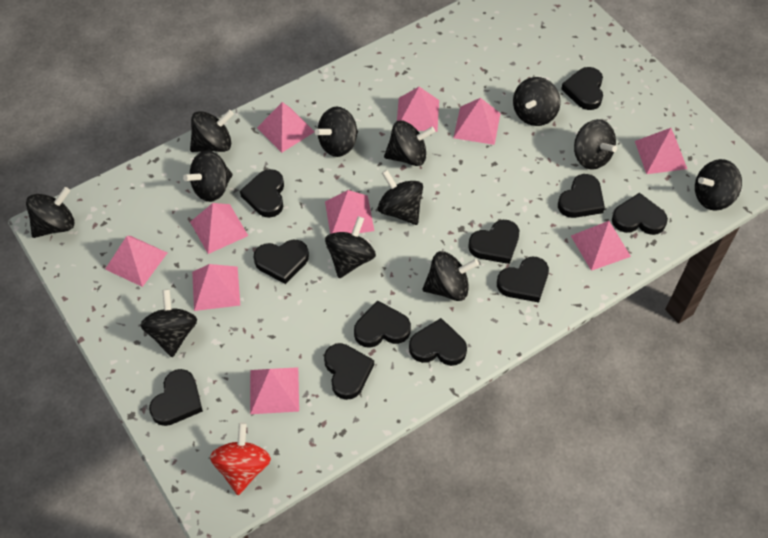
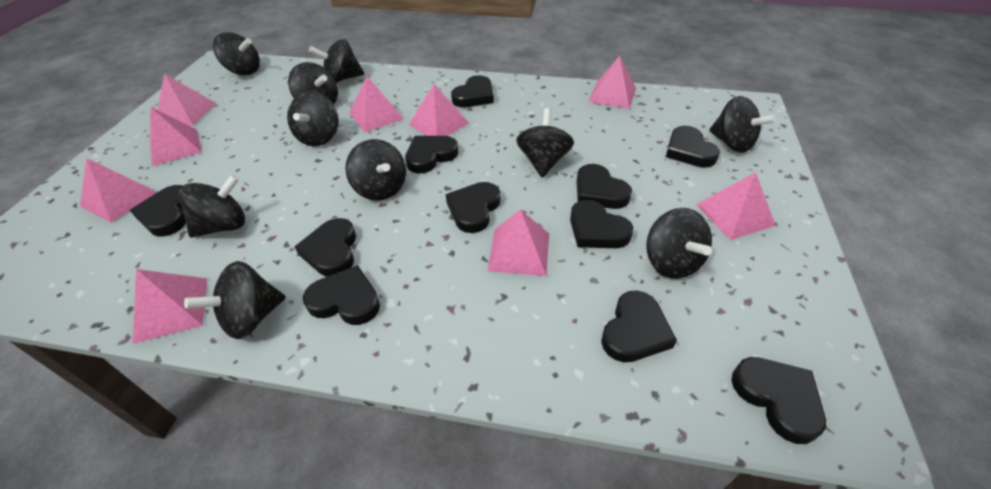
black spinning top: [26,187,74,238] [140,289,197,357] [183,150,233,202] [190,110,234,152] [315,107,358,157] [325,216,376,278] [378,170,423,225] [384,121,435,166] [423,251,479,301] [513,77,561,126] [574,119,617,170] [695,159,742,211] = 12 -> [178,175,245,238] [184,261,286,339] [213,32,260,75] [287,91,339,146] [288,62,338,104] [309,39,364,83] [345,139,406,201] [516,108,574,178] [646,208,712,279] [709,96,776,153] = 10
pink pyramid: [105,236,167,287] [190,203,248,254] [192,264,240,311] [250,367,299,414] [257,102,314,153] [325,190,374,234] [397,87,439,132] [453,98,501,145] [571,221,631,271] [635,128,687,174] = 10 -> [80,158,157,223] [133,269,207,344] [150,107,202,166] [157,74,216,126] [349,76,404,133] [409,84,469,136] [488,209,549,276] [588,56,636,109] [696,172,776,240] = 9
red spinning top: [210,422,271,495] = 1 -> none = 0

